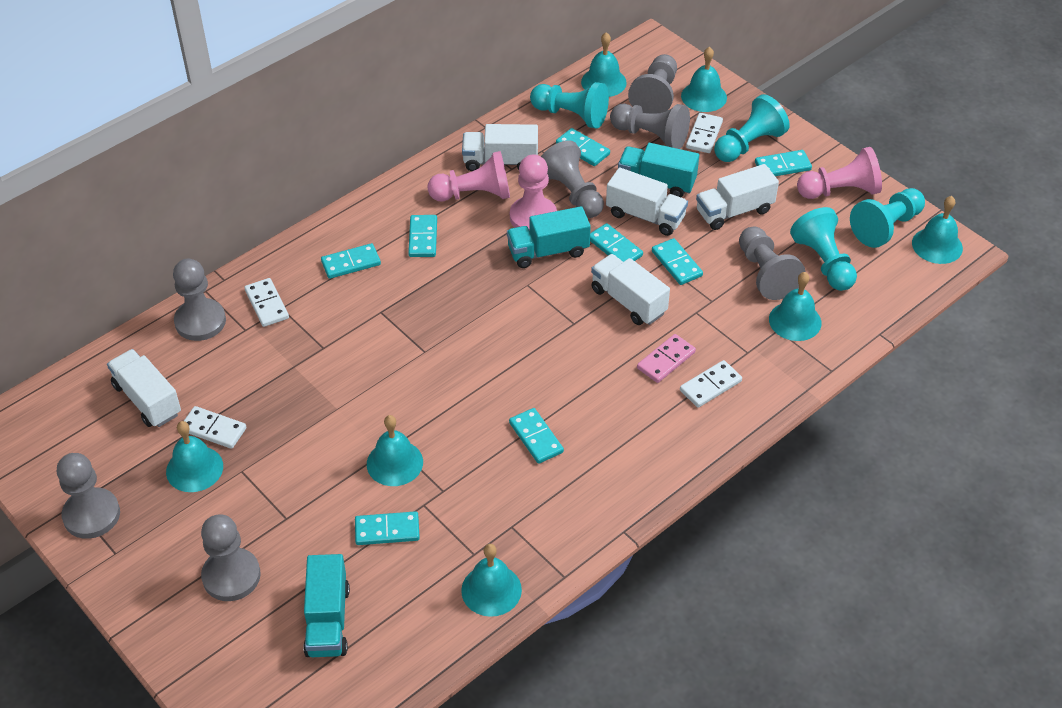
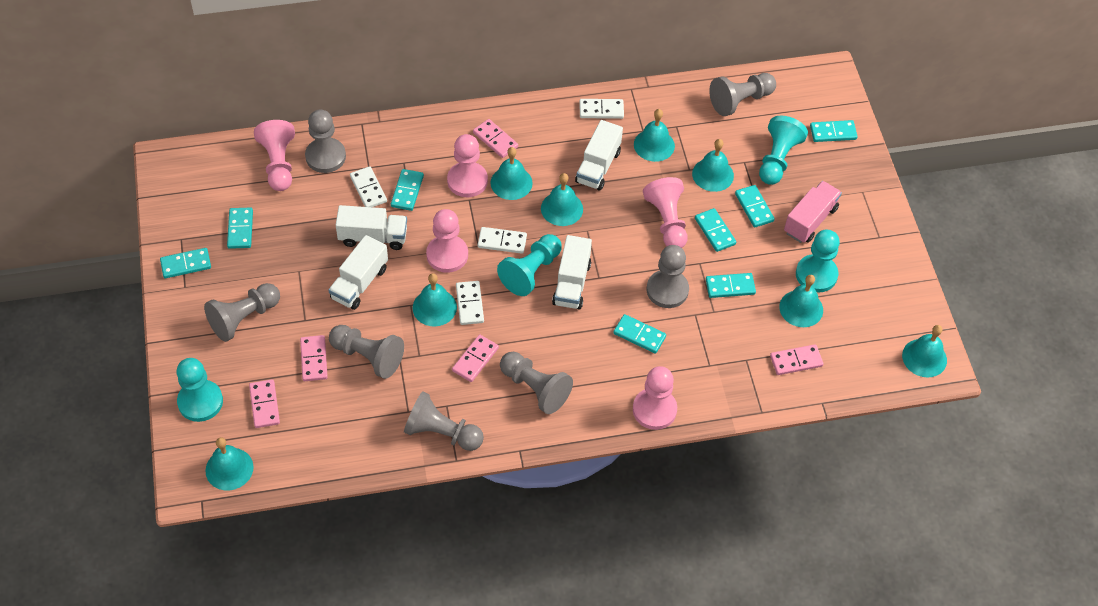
pink domino: [637,334,696,383] = 1 -> [249,379,280,428] [300,335,328,381] [452,334,499,382] [473,119,518,158] [770,344,823,375] = 5
pink pawn: [428,151,510,201] [510,154,557,231] [797,147,882,199] = 3 -> [254,120,295,191] [426,209,468,273] [447,134,488,197] [633,366,677,430] [643,177,688,248] = 5
pink truck: none = 0 -> [784,181,842,243] = 1
turquoise bell: [166,421,223,492] [367,415,423,486] [461,544,522,617] [581,32,627,97] [681,47,727,112] [769,272,822,341] [912,196,963,264] = 7 -> [205,437,254,490] [413,273,457,327] [490,147,533,200] [541,173,583,226] [634,109,675,162] [692,139,734,192] [779,275,823,327] [902,325,947,377] = 8
turquoise truck: [303,554,350,657] [507,206,591,268] [618,143,699,197] = 3 -> none = 0
white truck: [107,349,181,427] [462,124,538,171] [591,254,670,325] [606,168,688,236] [696,164,779,230] = 5 -> [329,235,388,310] [336,205,407,250] [552,235,592,309] [575,120,623,191] = 4

